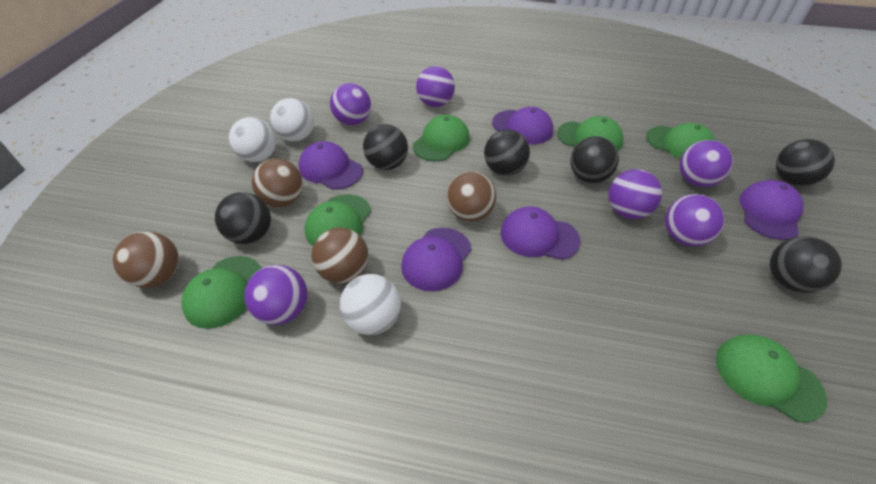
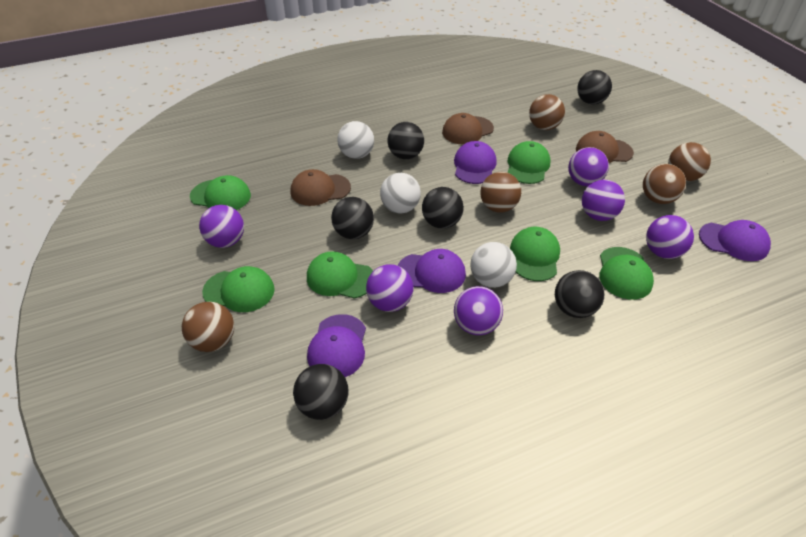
brown ball: [113,231,179,288] [252,158,303,207] [312,228,369,283] [446,172,496,222] = 4 -> [182,302,234,352] [480,172,521,213] [529,94,565,130] [643,164,686,204] [668,142,711,181] = 5
brown cap: none = 0 -> [291,169,351,206] [442,113,494,145] [576,131,634,163] = 3
purple cap: [299,141,363,189] [401,228,472,291] [492,107,553,144] [500,206,581,260] [739,180,804,240] = 5 -> [307,314,366,377] [398,249,466,293] [454,141,497,184] [699,220,771,261] = 4

